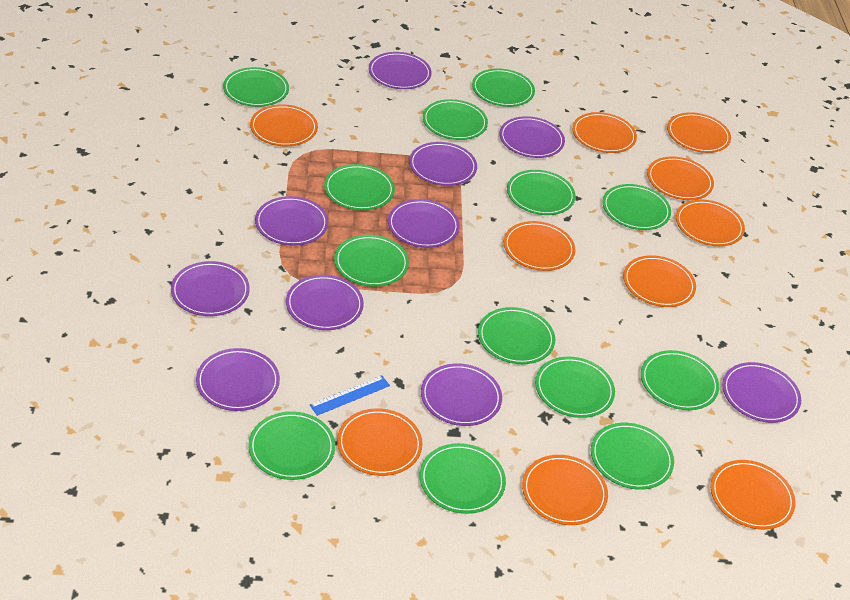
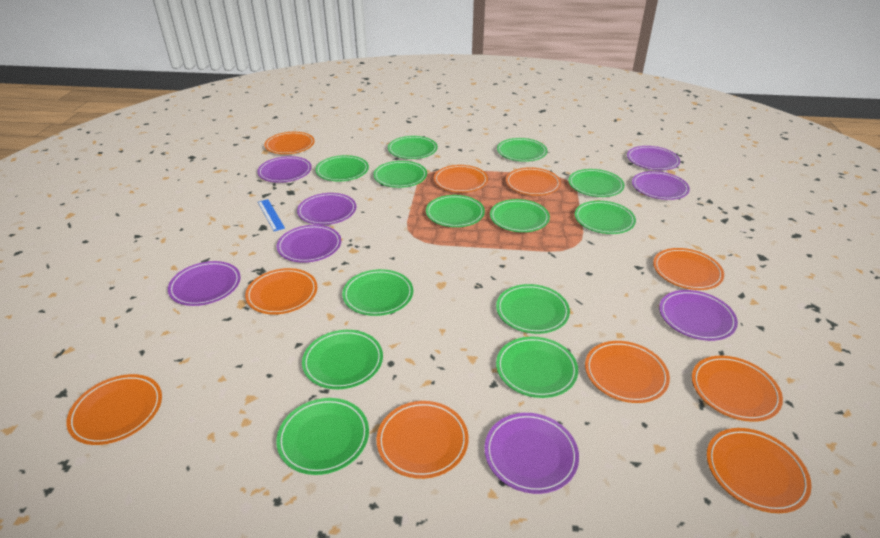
purple plate: [171,261,250,316] [196,348,280,411] [255,196,328,246] [286,275,364,330] [369,52,432,89] [388,199,460,248] [409,142,477,186] [421,363,502,426] [499,116,565,158] [722,362,801,423] = 10 -> [168,261,241,306] [257,156,312,183] [277,225,341,263] [297,193,356,225] [485,413,579,494] [627,146,680,170] [632,171,690,200] [659,290,738,341] = 8

